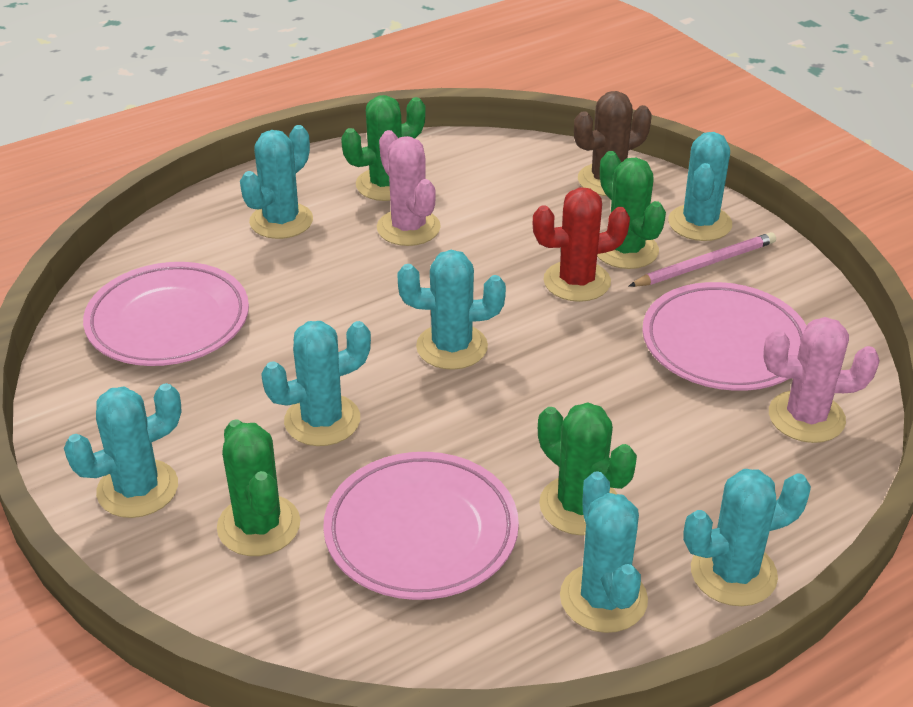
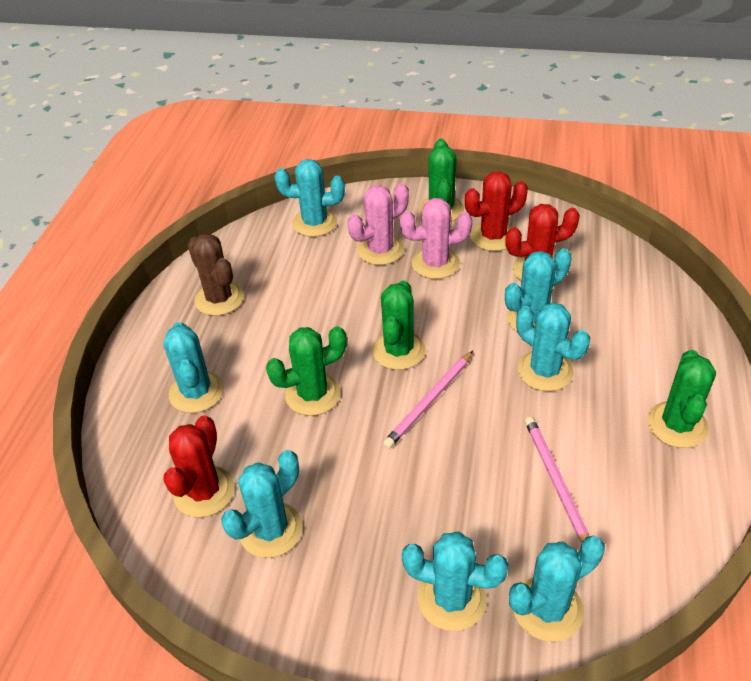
pink pencil: [629,232,776,287] = 1 -> [383,351,473,449] [525,417,589,542] = 2
pink plate: [83,262,249,366] [323,452,519,600] [643,282,807,391] = 3 -> none = 0
red cactus: [533,188,630,302] = 1 -> [163,415,235,517] [465,171,528,251] [505,204,580,281] = 3

